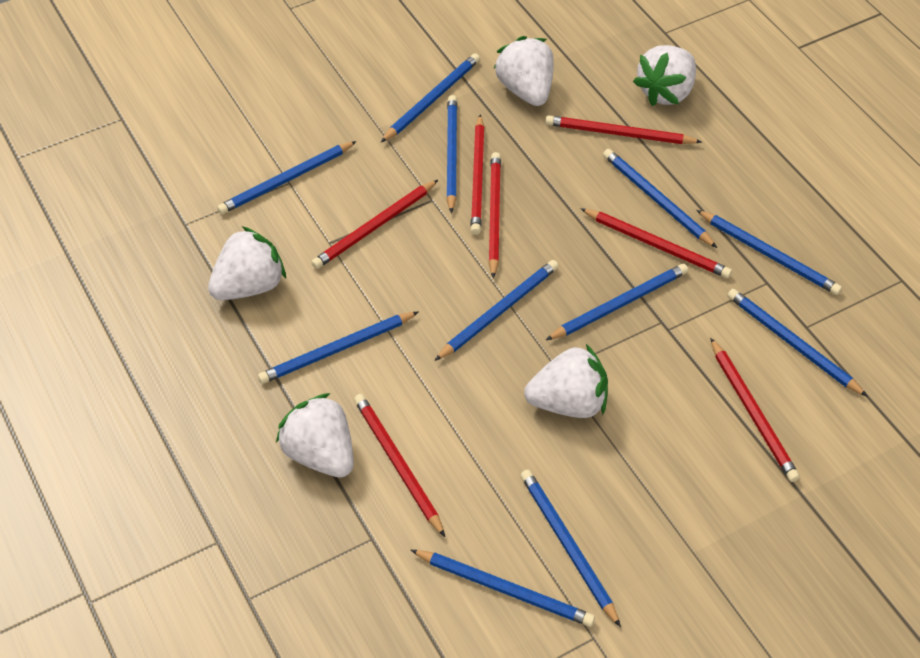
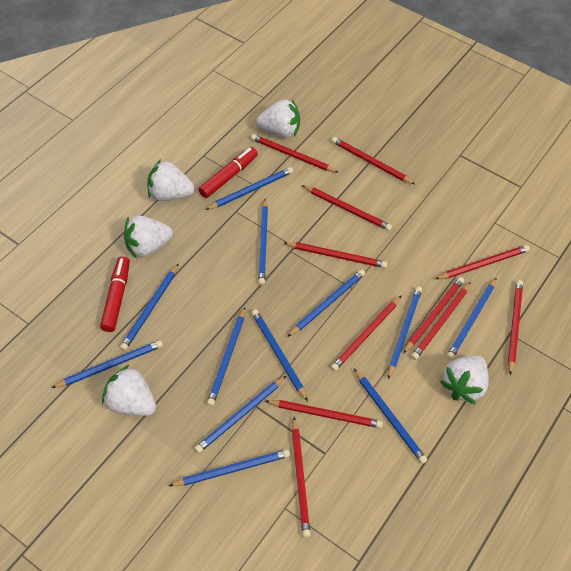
blue pencil: [217,141,357,214] [258,312,418,384] [381,53,480,142] [411,550,595,627] [435,260,559,361] [446,95,457,214] [520,470,621,627] [546,264,688,340] [603,149,717,248] [696,210,842,295] [727,289,868,397] = 11 -> [52,340,163,388] [120,264,179,351] [169,449,290,486] [195,376,286,453] [205,167,293,210] [207,307,245,406] [251,309,308,401] [258,198,268,285] [288,269,365,337] [354,369,427,464] [388,286,422,379] [447,277,497,360] = 12
red marker: none = 0 -> [100,256,130,332] [198,147,258,198] = 2
red pencil: [311,180,438,269] [354,394,445,537] [470,114,484,235] [488,152,501,279] [545,115,702,144] [580,208,732,278] [710,338,800,482] = 7 -> [251,134,339,173] [266,400,383,428] [284,242,387,268] [292,417,311,537] [302,185,392,231] [331,295,402,371] [332,137,416,185] [403,277,464,354] [411,282,471,360] [436,245,530,279] [508,280,523,376] = 11

